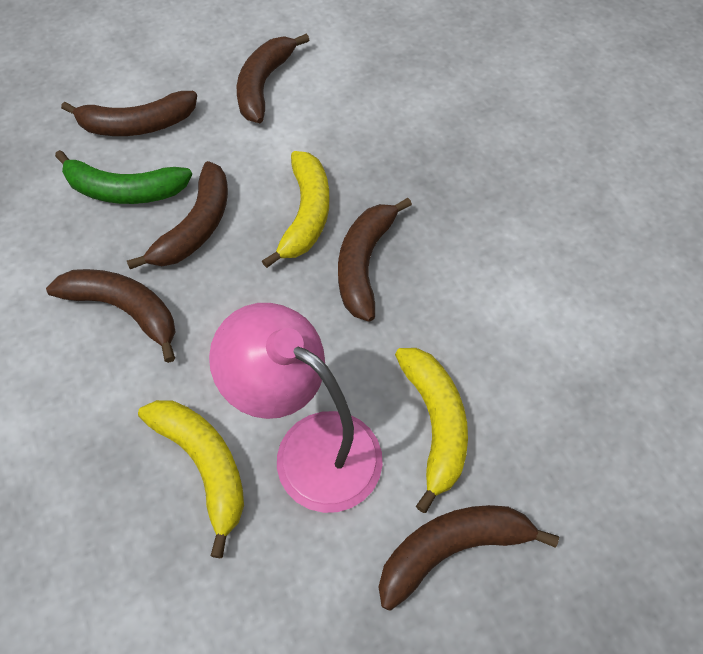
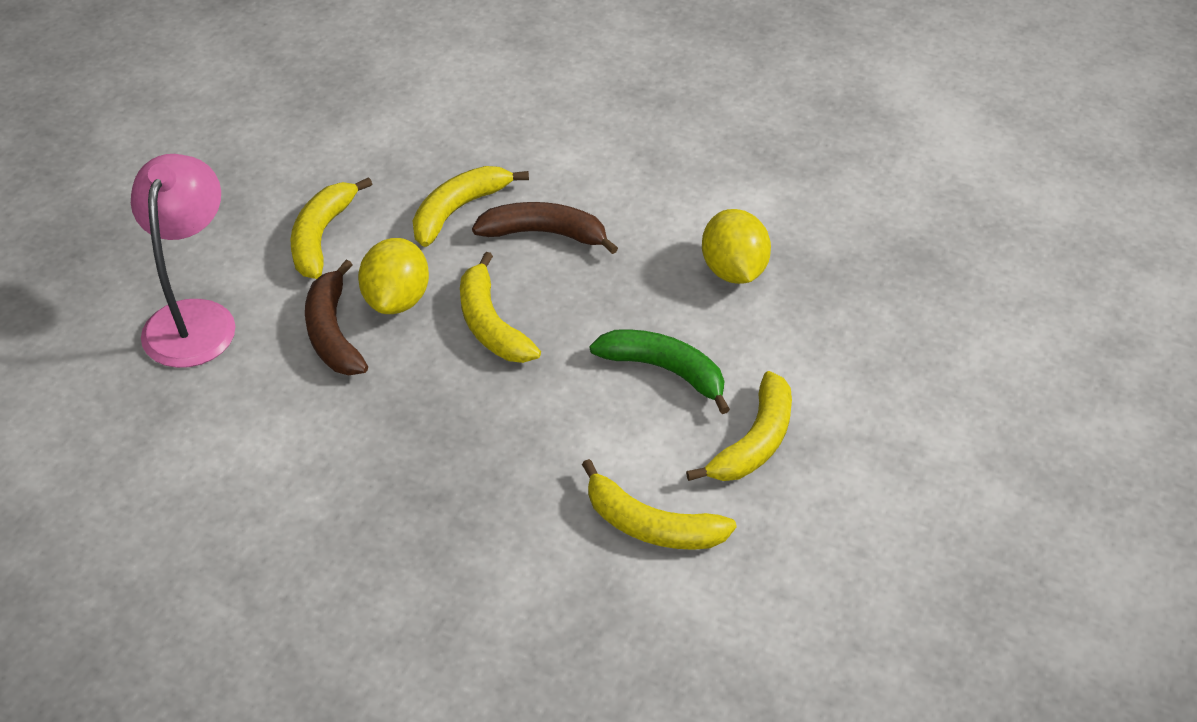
brown banana: [46,269,175,363] [61,91,197,136] [127,161,228,269] [237,34,309,123] [338,198,412,322] [379,505,559,610] = 6 -> [305,260,368,375] [472,202,618,254] = 2
yellow banana: [138,400,244,558] [262,151,329,268] [395,348,468,513] = 3 -> [290,177,372,279] [413,166,529,247] [460,252,541,363] [582,459,737,550] [686,371,792,481] = 5
yellow lemon: none = 0 -> [358,238,429,314] [702,209,771,284] = 2

